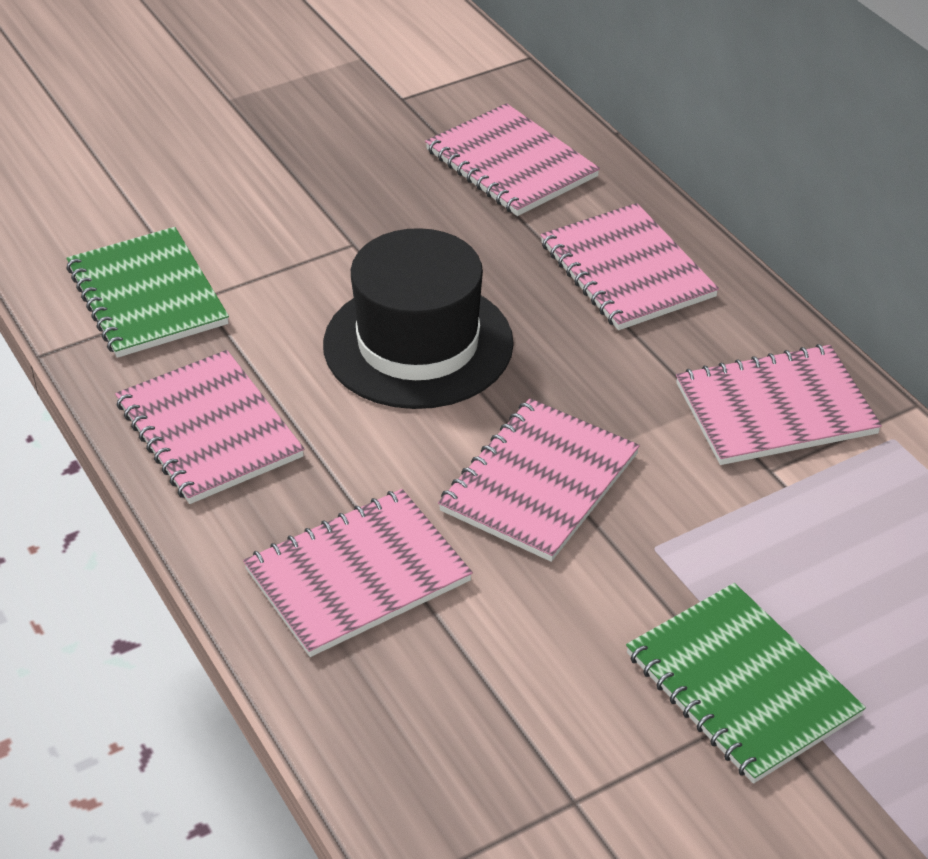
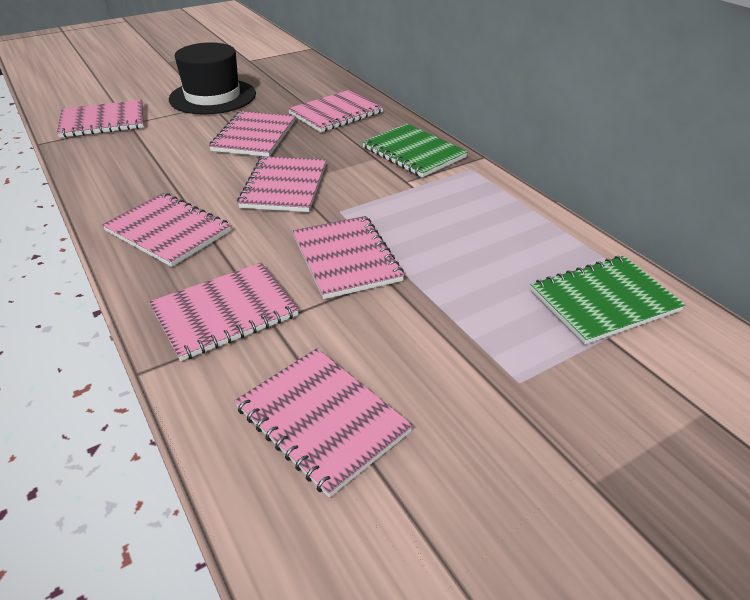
pink notebook: [115,350,304,504] [243,489,473,657] [425,103,600,216] [438,398,640,562] [540,203,719,330] [676,344,882,465] = 6 -> [57,100,144,138] [102,193,231,267] [149,263,299,361] [209,111,295,157] [235,348,413,498] [237,156,326,212] [288,90,384,132] [293,216,404,299] = 8

